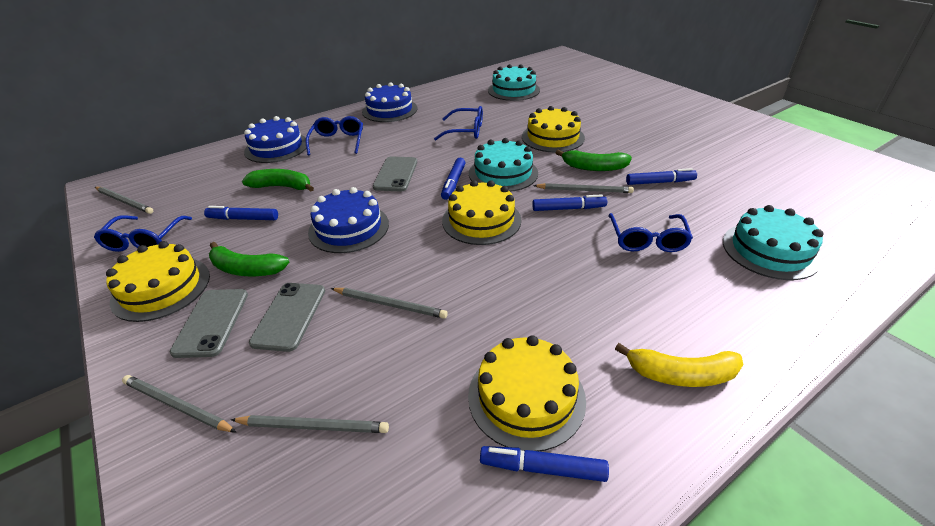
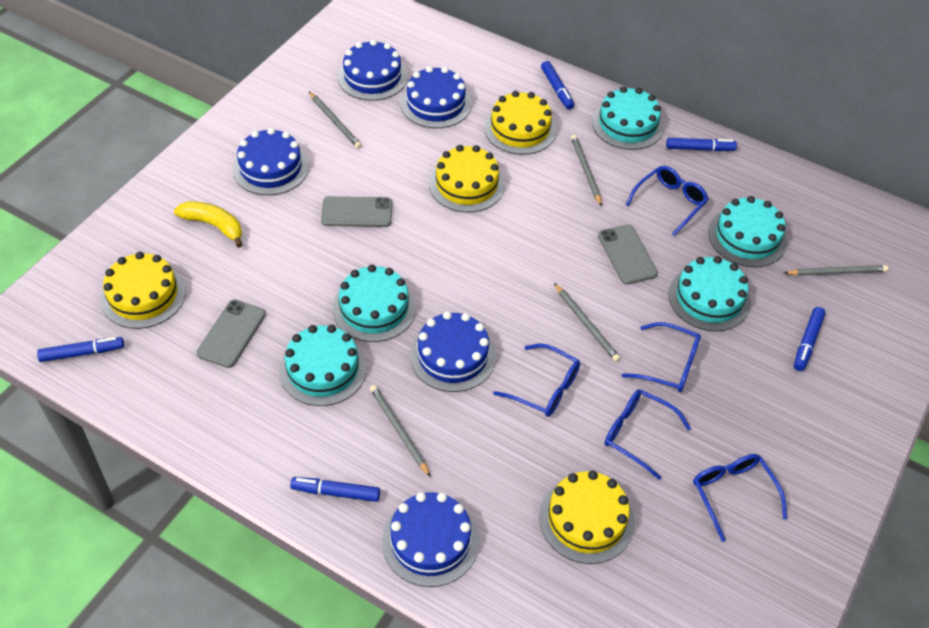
blue cake: [244,116,306,163] [308,187,389,253] [362,82,417,122] = 3 -> [233,128,309,195] [338,39,408,100] [382,492,479,587] [400,66,472,128] [410,311,496,392] = 5
blue glasses: [94,216,192,252] [305,116,363,155] [434,106,483,140] [608,213,693,252] = 4 -> [494,343,580,417] [605,389,691,480] [622,322,701,392] [626,166,709,236] [693,454,787,542] = 5
green banana: [209,242,290,276] [242,169,314,192] [556,149,632,171] = 3 -> none = 0
turquoise cake: [469,138,538,192] [488,64,540,101] [723,205,823,280] = 3 -> [279,325,367,406] [333,265,416,342] [592,86,664,150] [668,256,751,331] [708,196,787,267] = 5

